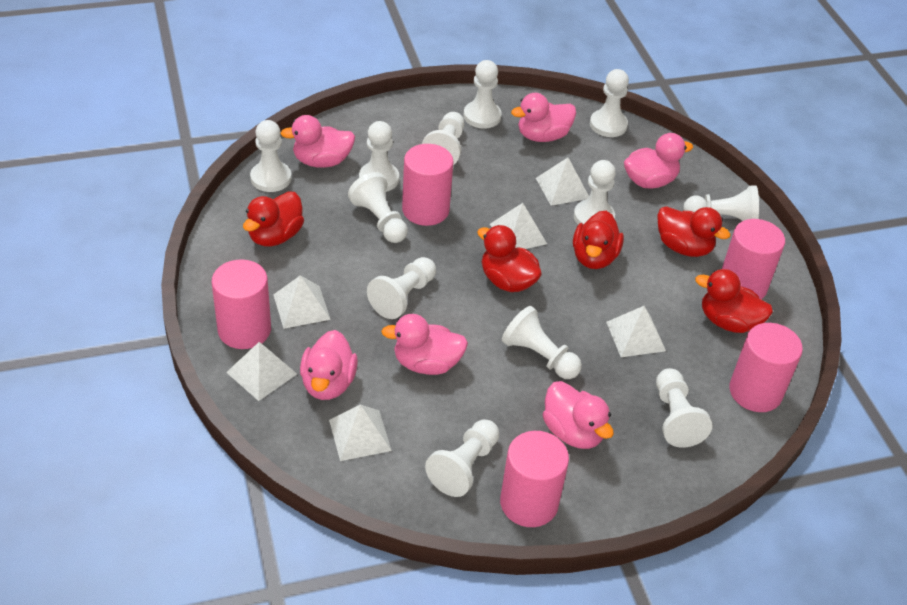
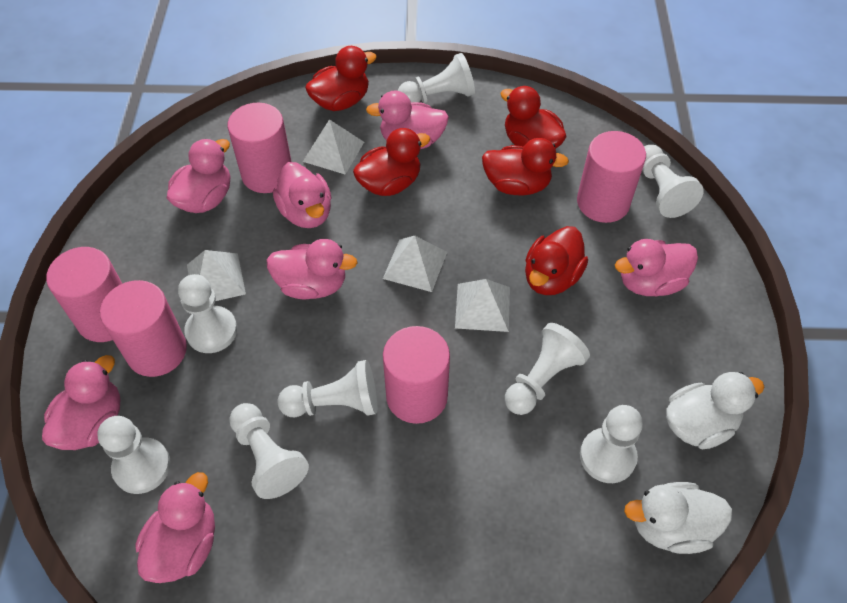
pink duck: [280,115,355,168] [300,330,358,400] [381,314,468,375] [511,93,576,142] [543,381,614,449] [624,133,693,189] = 6 -> [42,355,120,450] [135,472,215,583] [167,139,230,213] [266,239,358,299] [273,162,332,228] [366,91,449,149] [615,239,698,296] = 7
white duck: none = 0 -> [624,482,732,554] [666,372,764,450] = 2
white pawn: [250,120,291,192] [348,172,408,243] [359,121,399,192] [367,257,436,319] [422,112,464,165] [425,419,499,497] [463,60,501,129] [502,306,582,379] [574,160,616,225] [590,69,629,137] [656,368,713,448] [683,185,759,221] = 12 -> [97,416,171,494] [178,274,237,353] [229,403,309,499] [277,360,377,418] [398,53,475,103] [505,323,590,415] [580,405,643,483] [642,145,704,218] = 8
white pyramid: [226,342,297,401] [273,275,331,329] [329,405,392,461] [490,203,547,249] [536,157,589,206] [606,306,666,357] = 6 -> [187,250,246,301] [303,119,364,175] [383,236,447,292] [455,279,510,332] = 4

